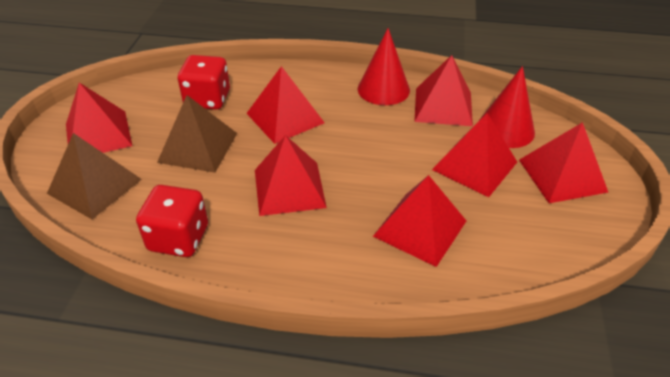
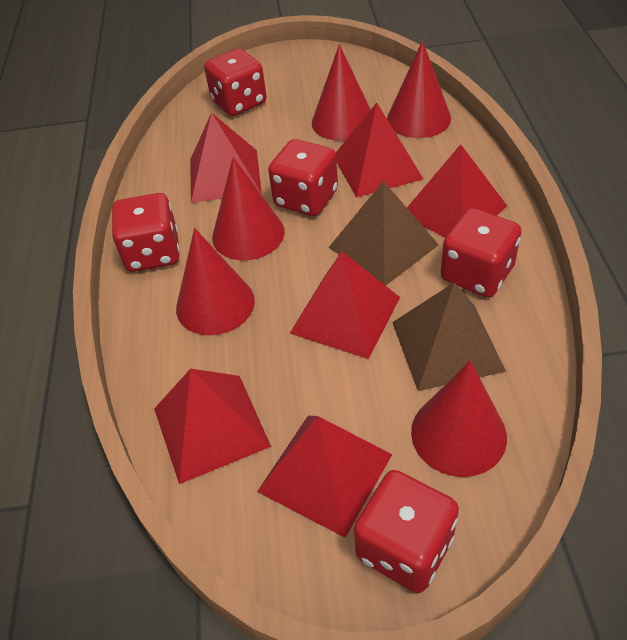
red cone: [357,28,410,105] [480,66,535,148] = 2 -> [176,228,255,335] [212,157,284,260] [312,45,371,141] [387,41,451,138] [411,361,507,477] = 5
red dice: [136,185,208,257] [178,55,230,110] = 2 -> [112,193,180,272] [204,48,267,116] [268,139,338,216] [354,470,459,593] [441,208,522,298] = 5
red pyramid: [66,83,132,153] [247,66,325,144] [255,135,327,216] [373,175,466,267] [414,55,473,126] [432,113,517,197] [519,122,608,203] = 7 -> [154,369,271,484] [190,112,262,203] [257,416,392,538] [290,252,400,359] [336,103,423,198] [407,144,507,237] = 6

